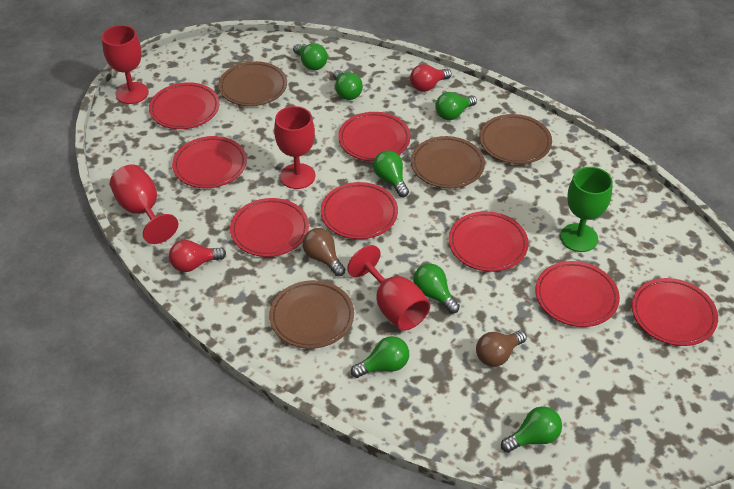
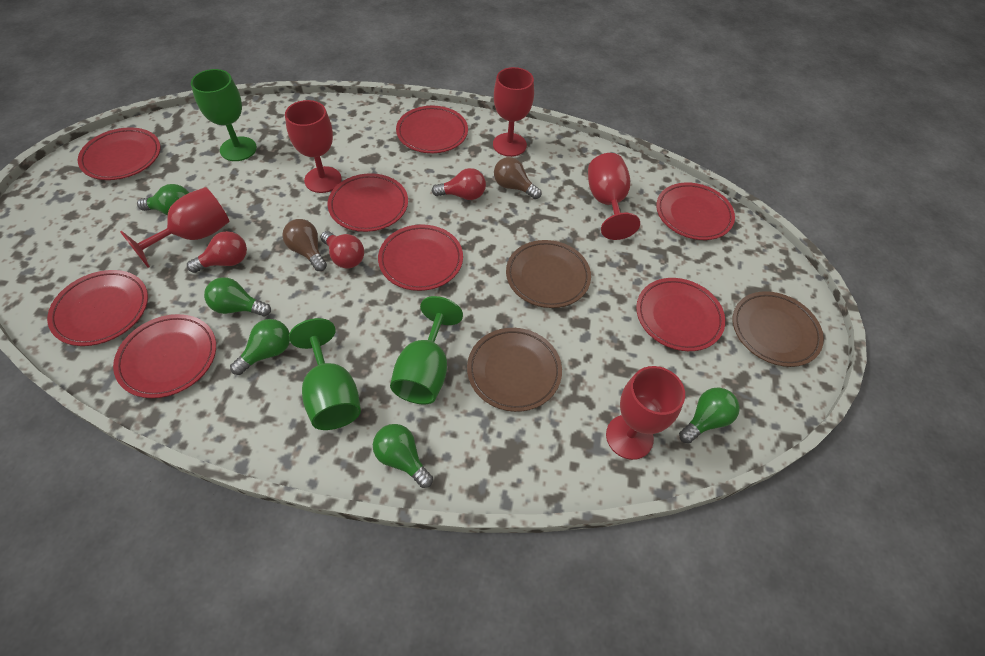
brown plate: [218,61,287,106] [269,280,354,349] [411,136,485,188] [479,114,552,164] = 4 -> [467,328,562,412] [506,240,591,308] [733,291,824,367] = 3
green goblet: [560,167,613,252] = 1 -> [191,69,257,161] [289,318,361,430] [390,296,463,404] = 3
green light bulb: [293,43,327,70] [333,70,363,100] [351,336,409,378] [373,151,409,197] [413,264,460,313] [435,92,477,120] [501,406,562,453] = 7 -> [137,184,189,216] [204,277,271,316] [230,319,290,375] [373,424,433,488] [679,387,740,444] = 5
red goblet: [102,25,149,104] [110,164,178,244] [274,106,315,189] [347,245,430,331] = 4 -> [120,187,229,268] [285,100,342,193] [493,67,534,157] [588,153,640,240] [606,366,685,460] = 5
red light bulb: [169,240,226,272] [410,64,451,92] = 2 -> [187,231,247,273] [321,231,364,269] [432,168,486,200] = 3

